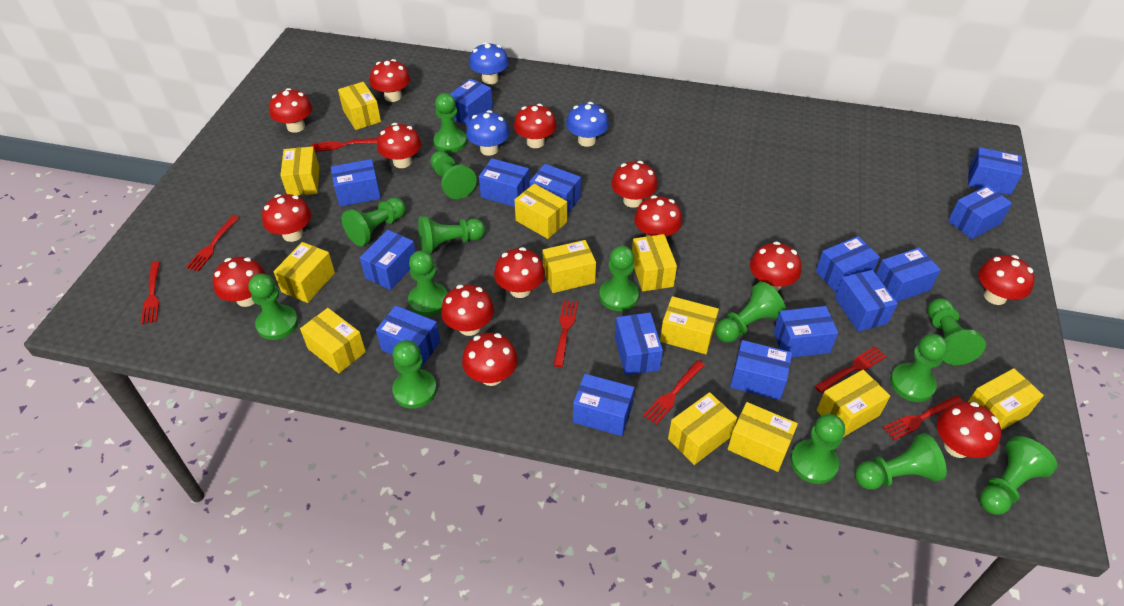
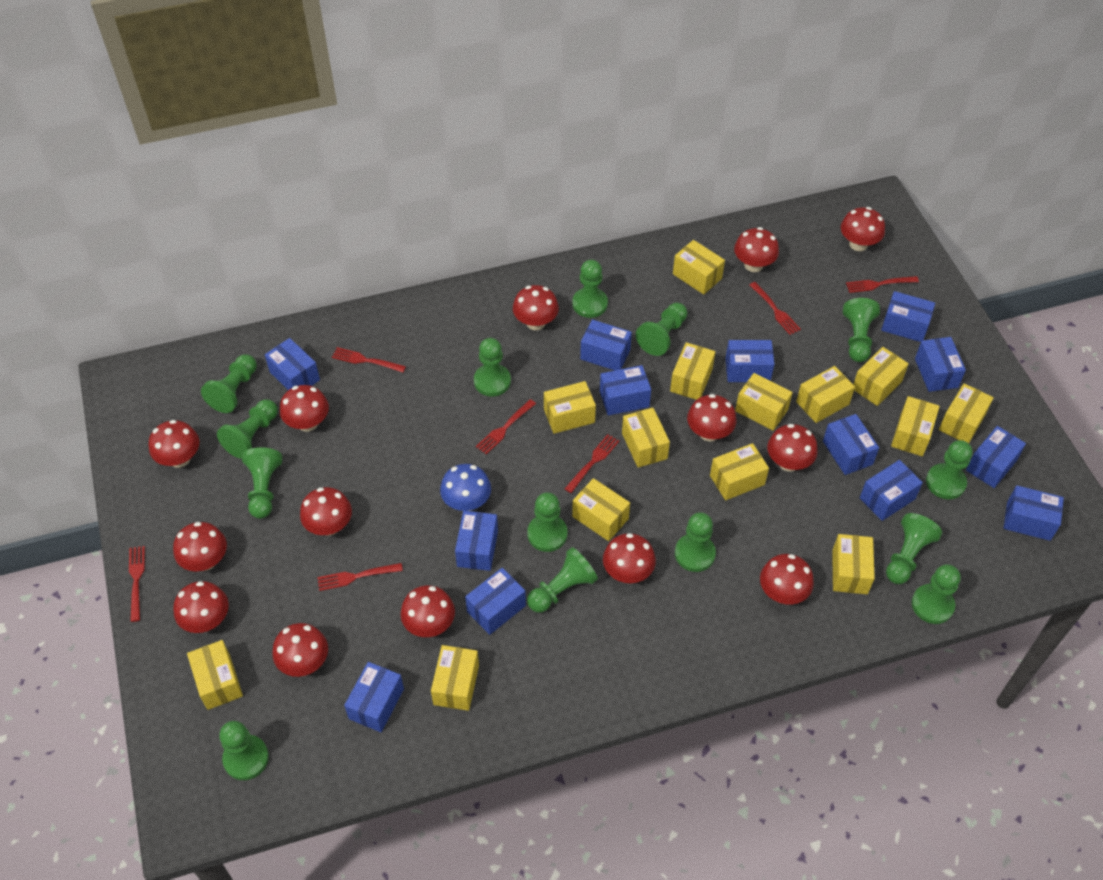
blue box: [331,159,381,207] [360,230,416,290] [376,305,440,367] [450,79,493,126] [479,158,530,207] [530,164,581,214] [573,374,634,436] [615,312,663,375] [730,340,792,400] [773,306,838,358] [816,236,880,293] [835,270,898,332] [876,248,941,302] [948,185,1012,239] [968,147,1023,195] = 15 -> [265,338,320,390] [344,662,404,732] [455,511,498,571] [465,568,526,635] [580,320,632,370] [600,365,651,415] [725,340,775,382] [823,414,879,475] [860,460,923,521] [881,291,935,342] [915,337,966,392] [966,426,1026,488] [1004,485,1064,541] = 13
blue mushroom: [466,110,510,156] [469,42,509,84] [566,102,609,147] = 3 -> [440,464,491,511] = 1
yellow box: [273,242,335,303] [280,146,319,196] [300,308,366,373] [338,82,381,130] [514,184,567,239] [543,240,596,293] [632,234,677,291] [660,296,719,354] [668,392,737,465] [728,402,798,472] [816,370,890,438] [968,368,1044,430] = 12 -> [187,640,243,710] [431,645,479,711] [544,381,596,434] [572,478,630,541] [622,408,670,468] [670,342,716,400] [673,240,725,294] [710,443,769,500] [735,373,793,431] [796,366,855,423] [832,534,875,594] [853,347,909,406] [891,396,940,456] [939,383,994,443] = 14

